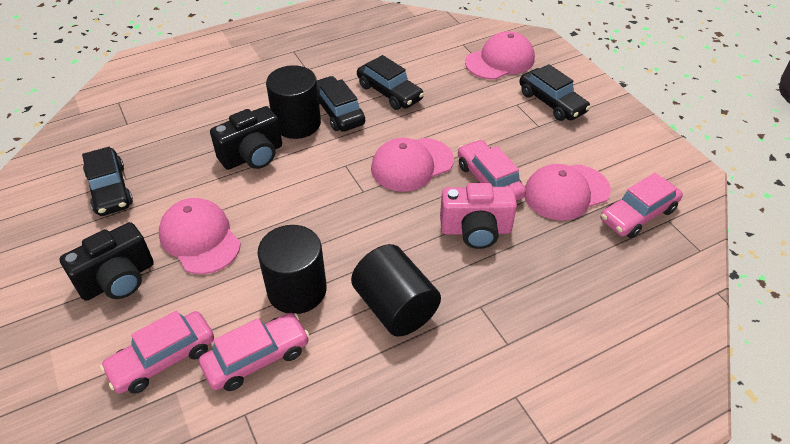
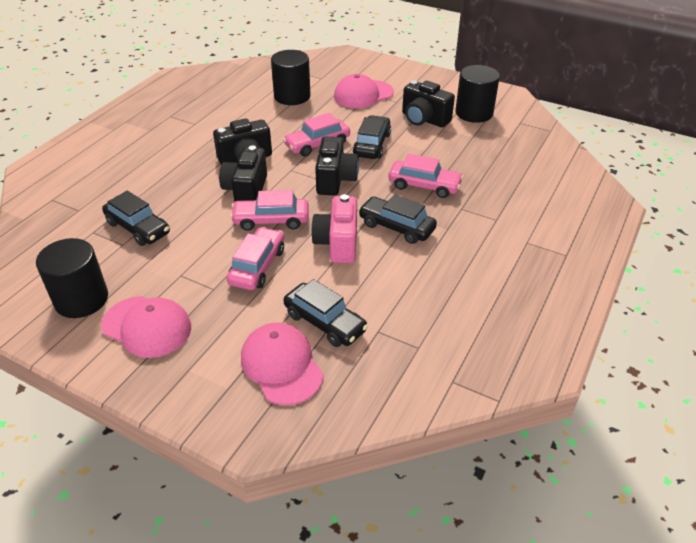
black camera: [59,222,154,301] [210,106,282,170] = 2 -> [213,118,272,164] [219,145,267,202] [315,136,359,196] [402,80,455,127] = 4
pink cap: [159,198,241,274] [371,138,454,192] [465,31,535,80] [524,164,611,221] = 4 -> [101,296,191,358] [241,322,324,405] [334,74,394,108] = 3

